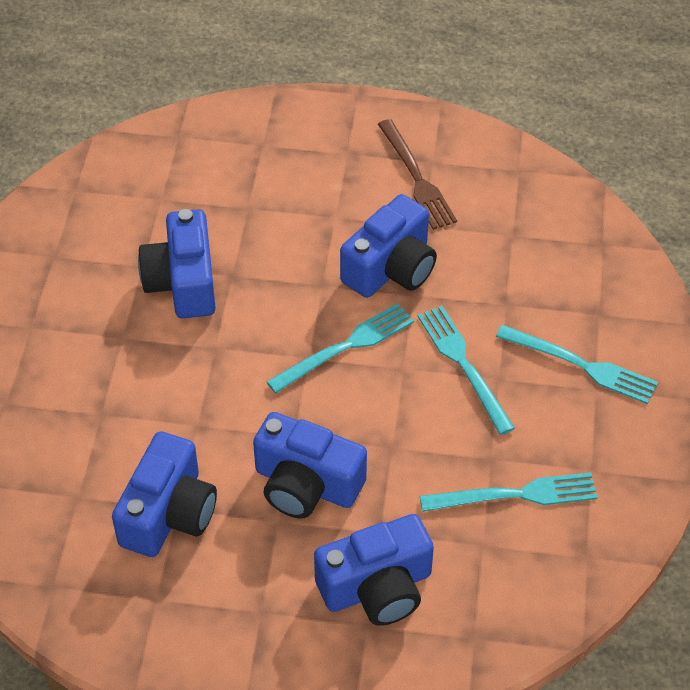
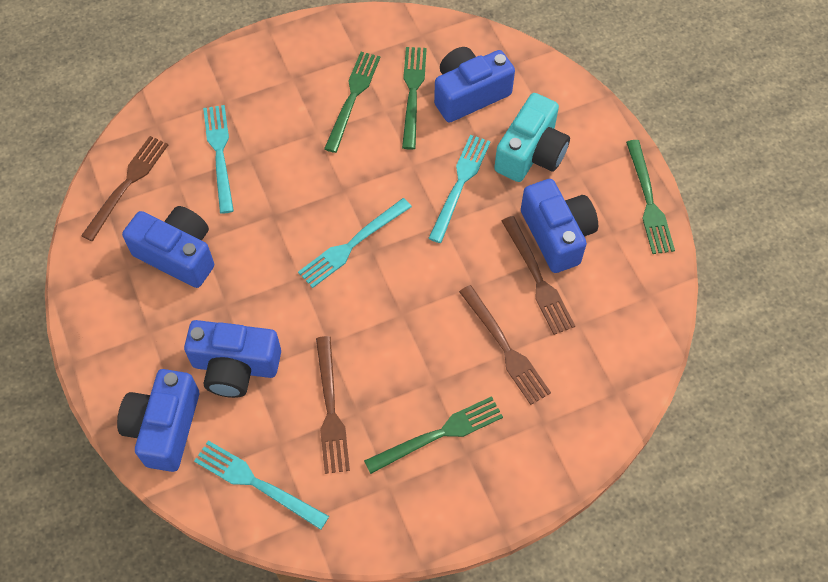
brown fork: [378,119,457,230] = 1 -> [81,136,168,241] [316,336,350,474] [459,285,551,405] [502,216,575,335] = 4
green fork: none = 0 -> [324,52,380,153] [364,396,503,474] [402,47,427,150] [626,140,675,254] = 4
turquoise camera: none = 0 -> [494,93,570,182] = 1

